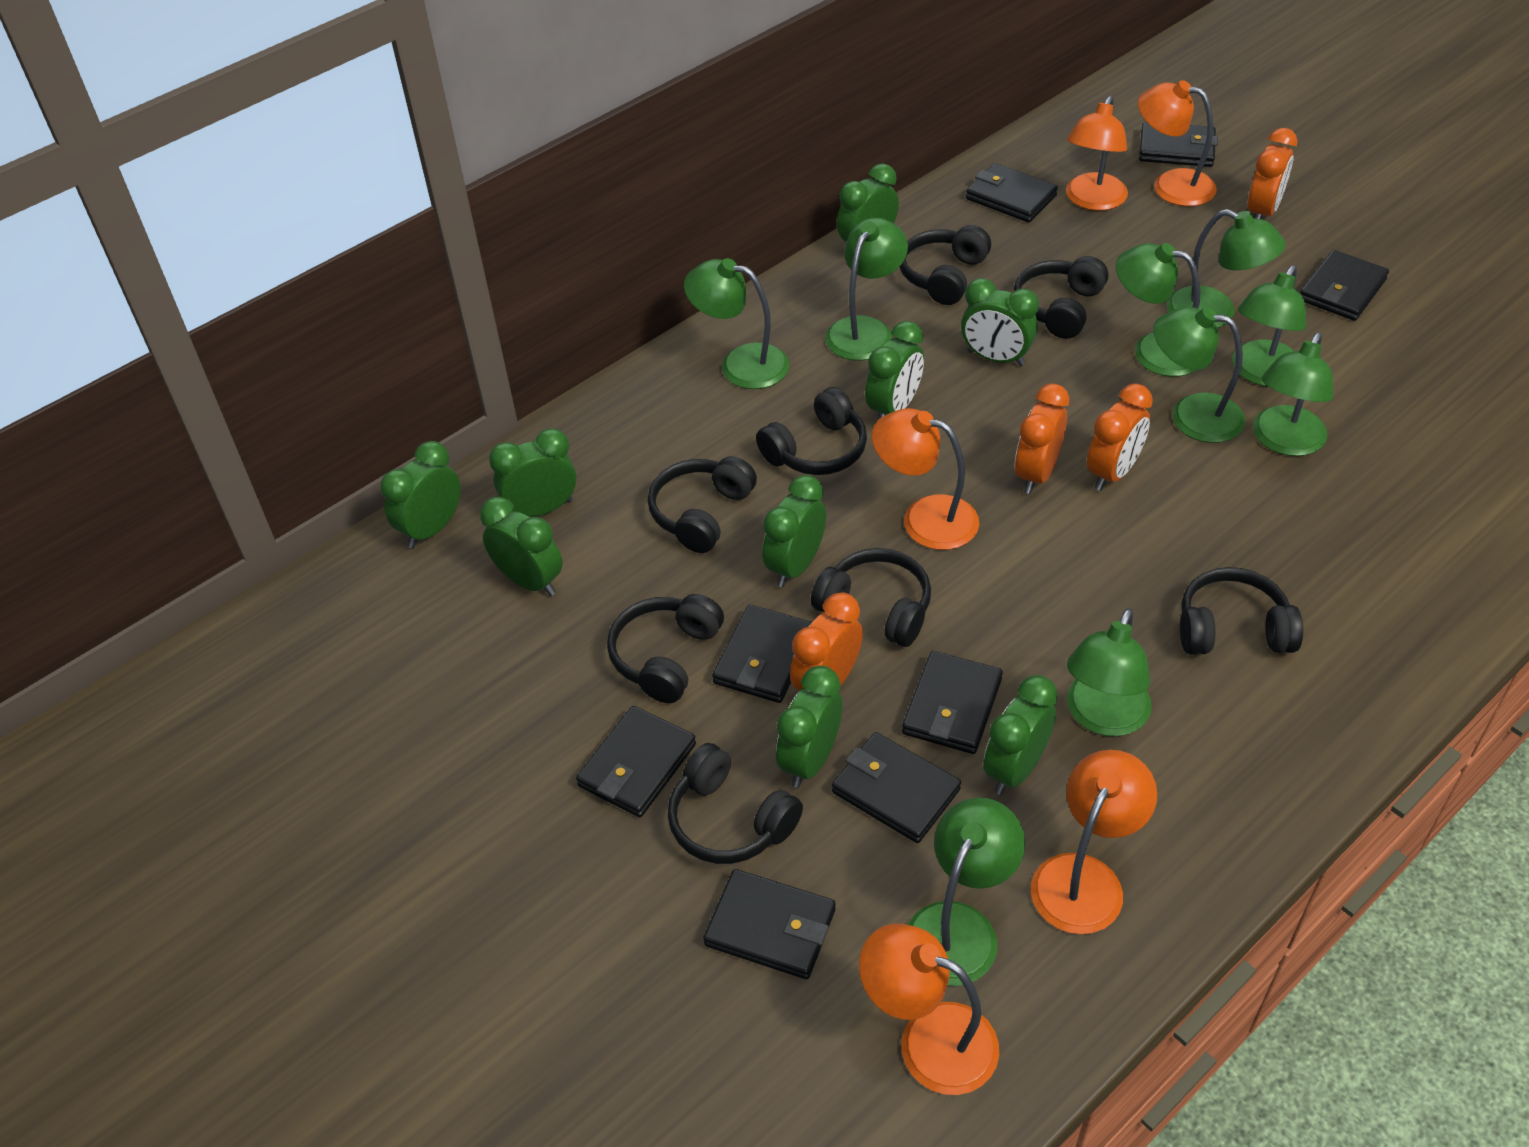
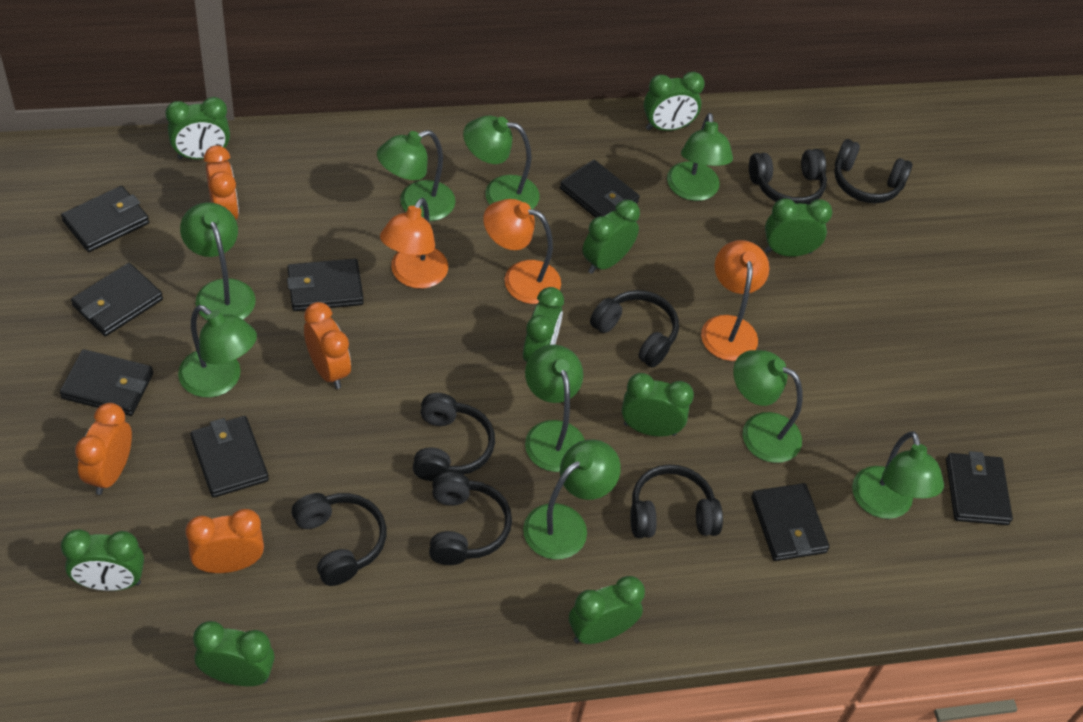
black headphones: [607,594,724,703] [648,456,757,553] [668,743,803,864] [756,387,867,475] [811,548,931,647] [900,225,991,305] [1014,256,1108,339] [1180,567,1303,655] = 8 -> [292,493,387,586] [413,393,495,481] [429,472,512,565] [590,290,679,368] [630,464,723,538] [749,149,827,204] [834,139,913,203] = 7
orange lamp: [859,924,999,1095] [872,408,979,550] [1031,750,1157,934] [1066,96,1128,211] [1138,80,1217,206] = 5 -> [380,198,448,289] [483,199,561,304] [701,240,769,361] = 3

